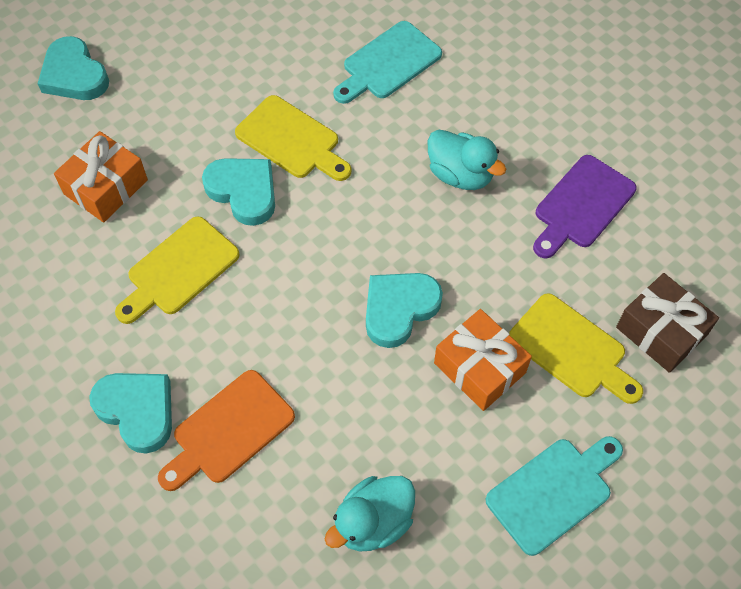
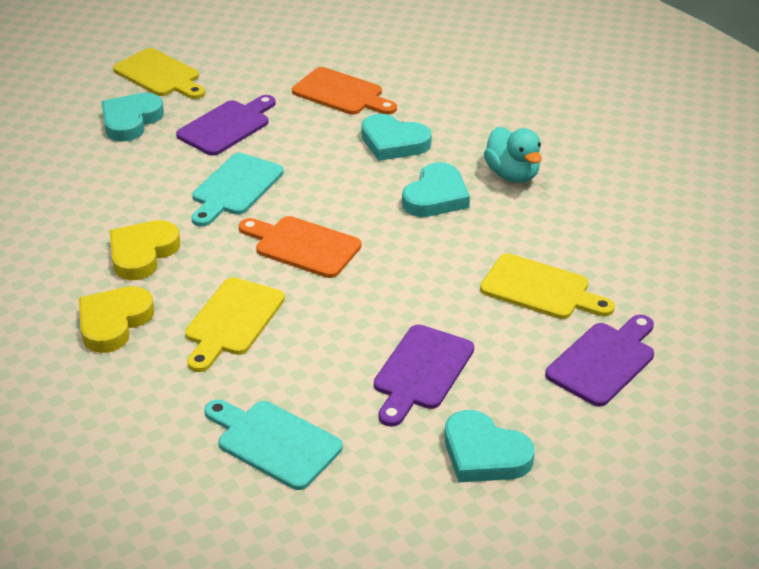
brown gift: [616,273,719,373] = 1 -> none = 0
orange cutting board: [158,370,295,491] = 1 -> [239,216,361,278] [292,67,397,115] = 2
orange gift: [54,131,148,222] [434,309,532,411] = 2 -> none = 0
purple cutting board: [533,155,637,259] = 1 -> [176,95,276,156] [374,325,474,427] [545,315,654,407] = 3
turquoise duck: [325,476,415,551] [428,130,506,190] = 2 -> [484,127,542,183] = 1
yellow heart: none = 0 -> [79,286,154,353] [110,220,180,280] = 2

